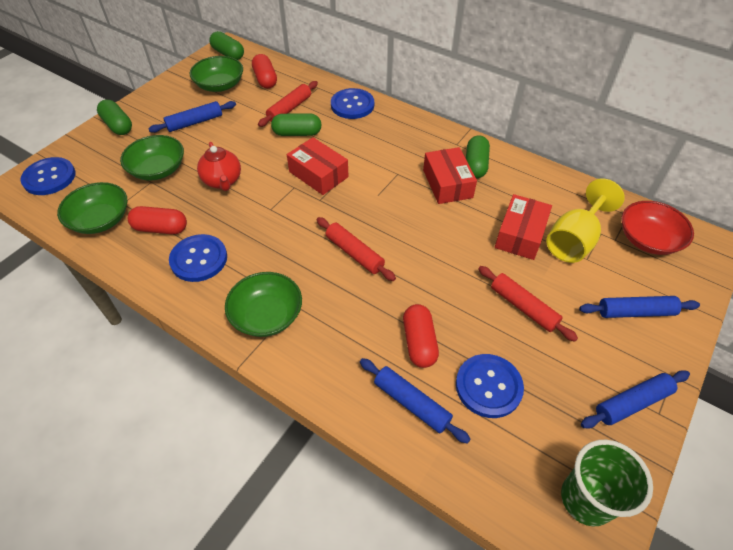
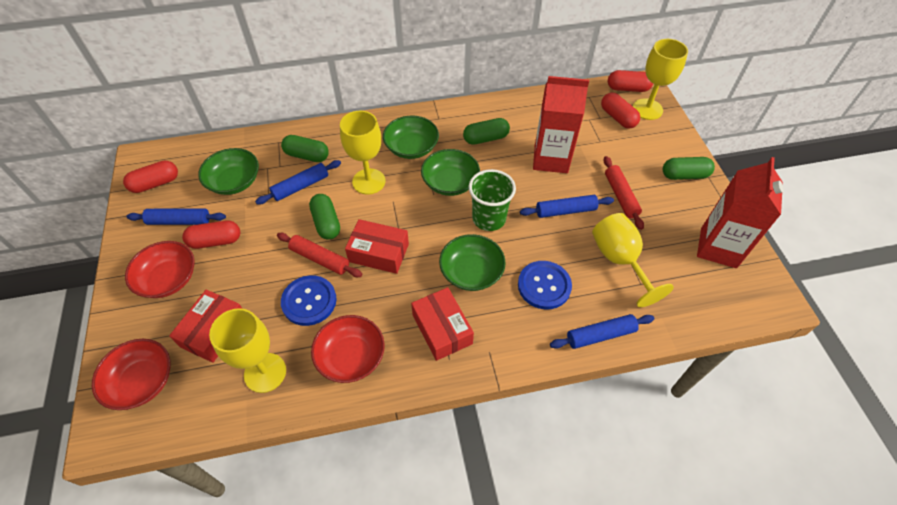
blue button: [20,157,76,195] [169,234,227,282] [331,88,374,119] [456,354,524,418] = 4 -> [281,275,337,326] [518,261,572,310] = 2
red bowl: [621,201,694,255] = 1 -> [92,339,171,410] [125,241,195,298] [311,315,385,383] = 3
red capsule: [128,206,187,234] [252,54,277,89] [403,304,439,368] = 3 -> [123,160,178,193] [182,220,240,249] [601,93,640,129] [608,70,653,92] = 4
red carton: none = 0 -> [533,76,589,173] [697,157,784,268] = 2
red rolling pin: [258,81,318,127] [317,217,396,281] [478,266,578,342] = 3 -> [277,233,362,277] [604,156,644,230] = 2
red teapot: [197,142,241,191] = 1 -> none = 0
yellow goblet: [546,178,625,263] = 1 -> [209,308,286,393] [340,111,385,194] [592,213,674,307] [633,39,688,120] = 4

